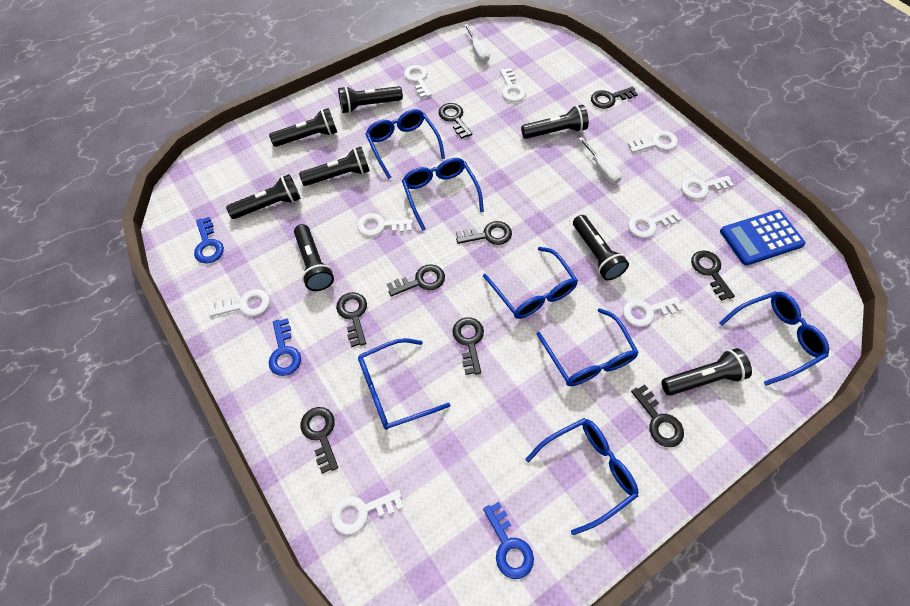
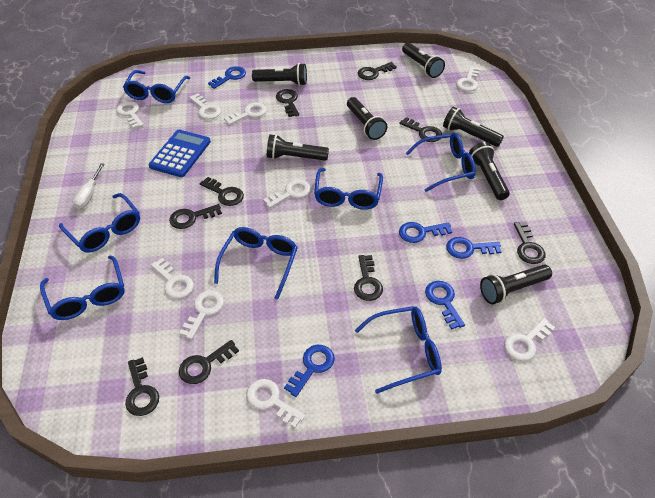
black flashlight: [226,174,301,219] [269,108,337,147] [294,224,334,291] [299,147,370,186] [338,86,403,113] [521,105,589,139] [573,215,629,280] [661,348,752,396] = 8 -> [252,63,307,86] [267,134,329,161] [347,97,387,140] [402,43,445,78] [443,106,504,147] [469,142,510,200] [480,265,552,305] = 7
blue key: [194,217,224,264] [269,318,301,376] [483,502,534,579] = 3 -> [208,66,246,89] [284,345,335,397] [399,222,452,243] [425,281,465,329] [446,237,502,259] = 5
white screwdriver: [464,24,490,63] [579,137,622,184] = 2 -> [72,163,105,209] = 1

